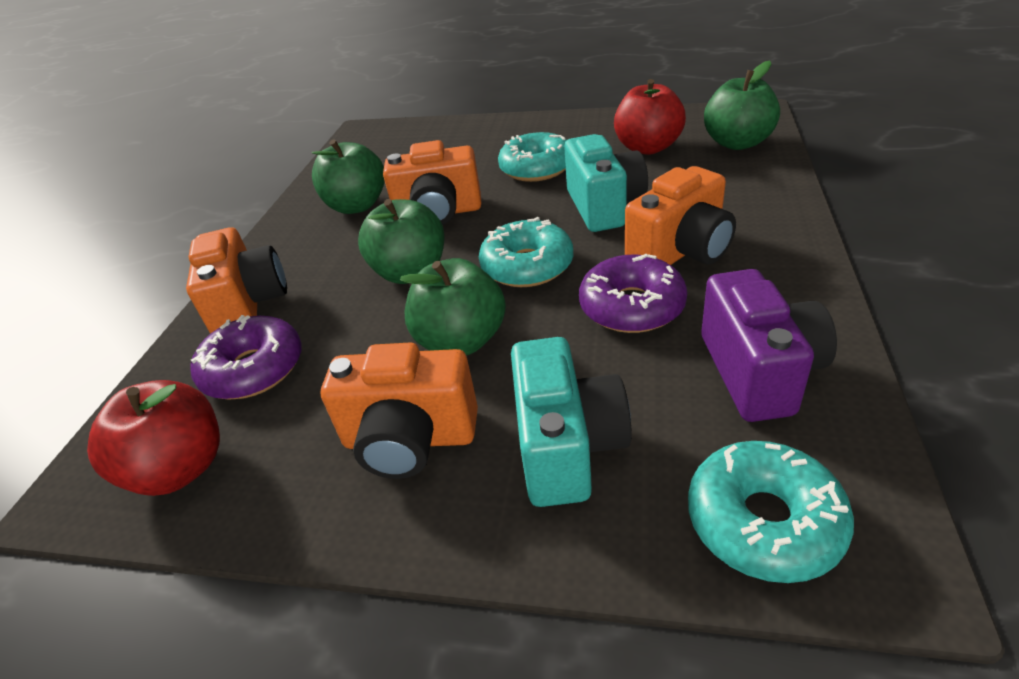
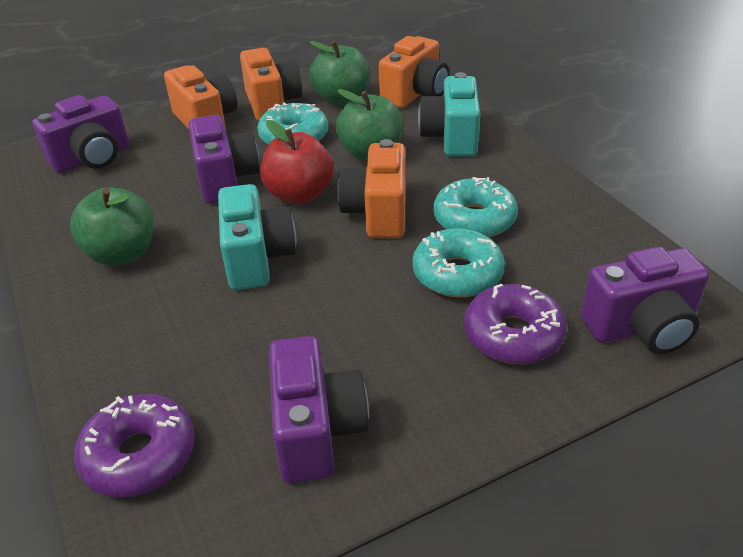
green apple: [312,139,385,214] [358,199,444,284] [400,258,506,356] [704,60,780,150] = 4 -> [70,187,154,266] [309,41,369,106] [336,89,404,162] = 3
purple camera: [701,269,837,422] = 1 -> [32,95,129,173] [188,115,260,204] [269,336,369,483] [581,247,709,354] = 4
red apple: [87,380,220,496] [614,79,686,155] = 2 -> [261,120,334,204] = 1

